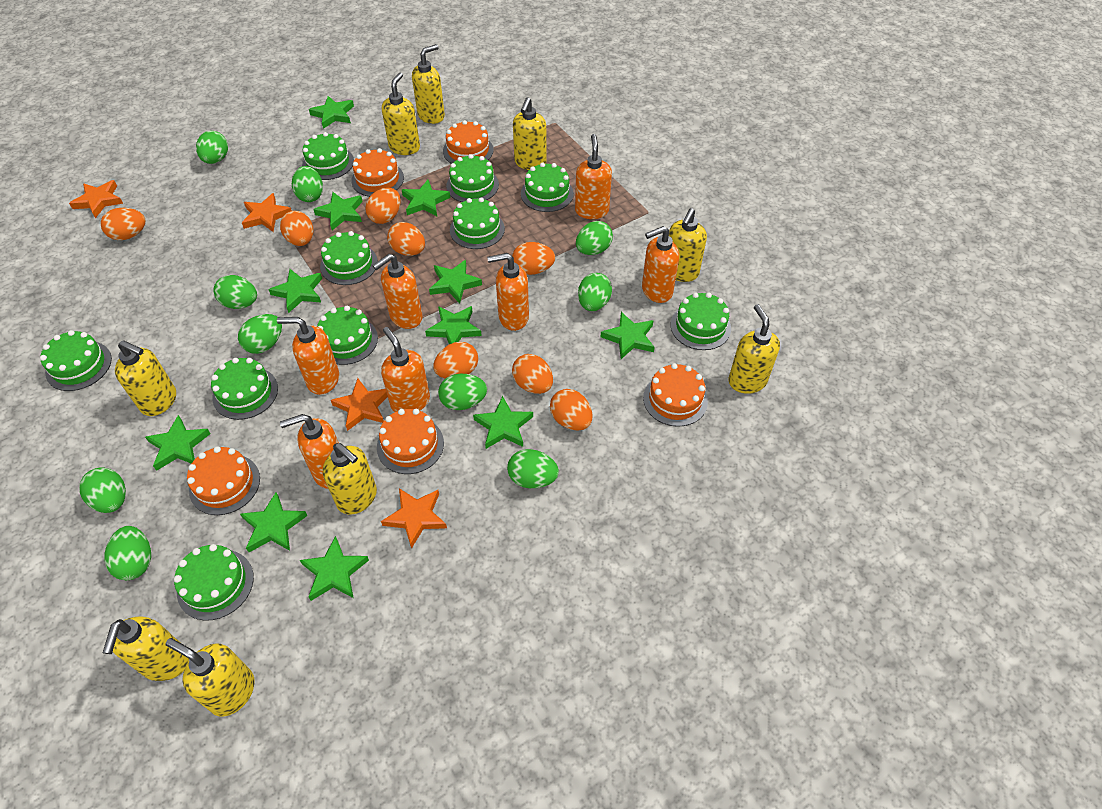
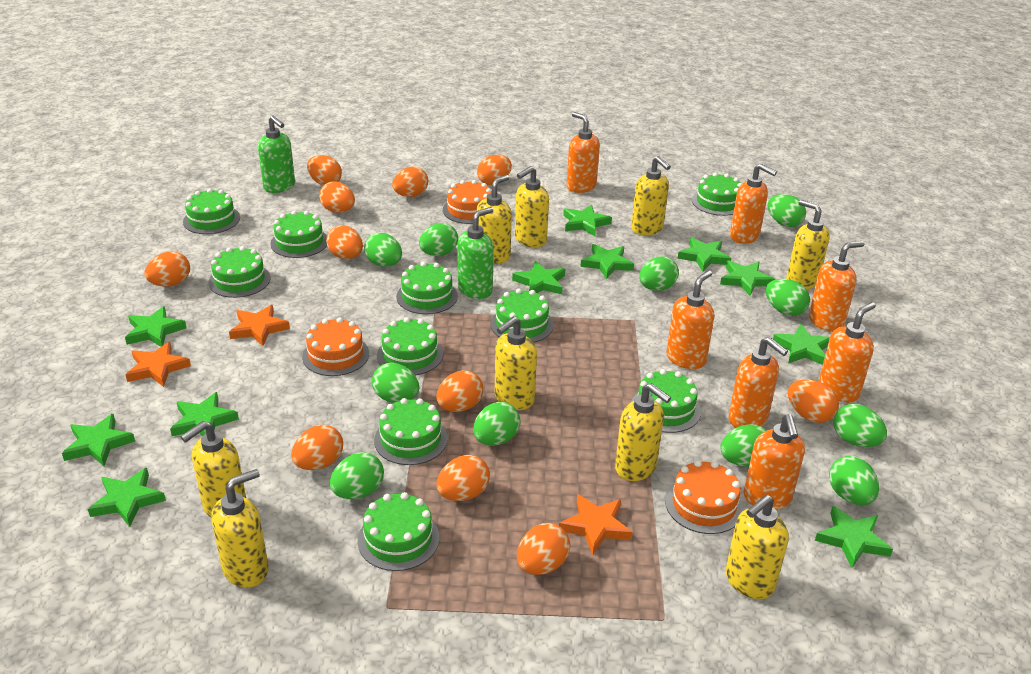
green egg: [79,467,126,513] [104,526,151,580] [196,131,228,164] [213,275,257,309] [238,314,282,354] [292,166,323,202] [438,374,487,410] [507,449,559,488] [576,221,613,255] [578,273,612,311] = 10 -> [330,452,384,499] [364,233,402,267] [372,363,419,403] [419,223,458,256] [473,402,521,446] [639,257,679,291] [720,424,767,467] [766,279,810,316] [768,194,806,227] [829,456,879,505] [833,404,887,447] = 11
green soap dispenser: none = 0 -> [258,116,295,193] [457,207,494,299] = 2
orange cake: [187,446,260,515] [351,148,404,197] [377,409,444,474] [443,120,494,164] [643,363,708,427] = 5 -> [302,317,369,376] [443,180,492,224] [665,460,744,534] = 3
orange egg: [101,208,146,240] [280,211,313,246] [365,188,401,224] [387,222,425,256] [433,342,478,379] [512,242,555,275] [512,354,553,394] [550,389,592,430] = 8 -> [144,252,190,287] [291,425,343,470] [307,155,342,186] [319,181,355,213] [326,225,363,259] [392,167,428,197] [436,370,483,412] [436,455,490,501] [477,155,512,185] [517,523,570,575] [788,380,839,423] = 11
orange star: [69,180,123,218] [242,193,292,232] [331,378,388,431] [381,488,447,549] = 4 -> [125,342,191,387] [229,305,290,346] [559,494,633,555] = 3

